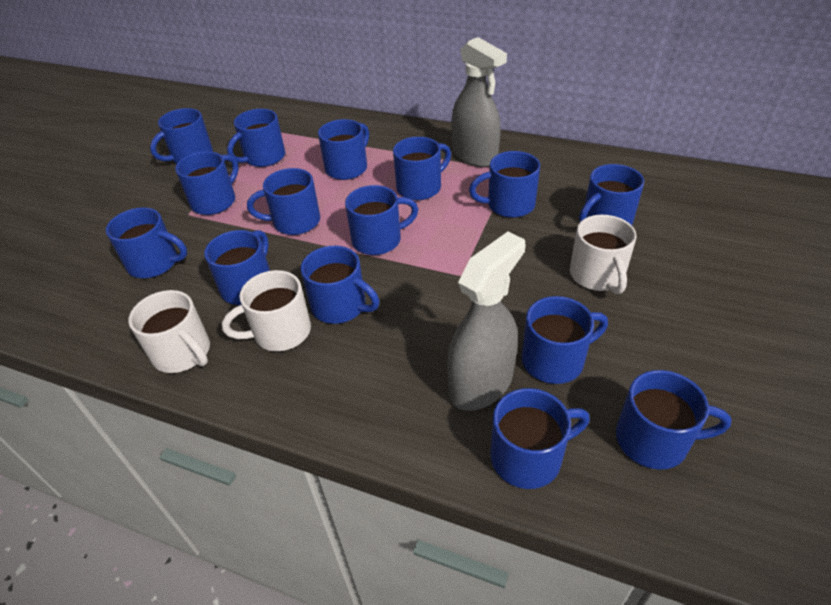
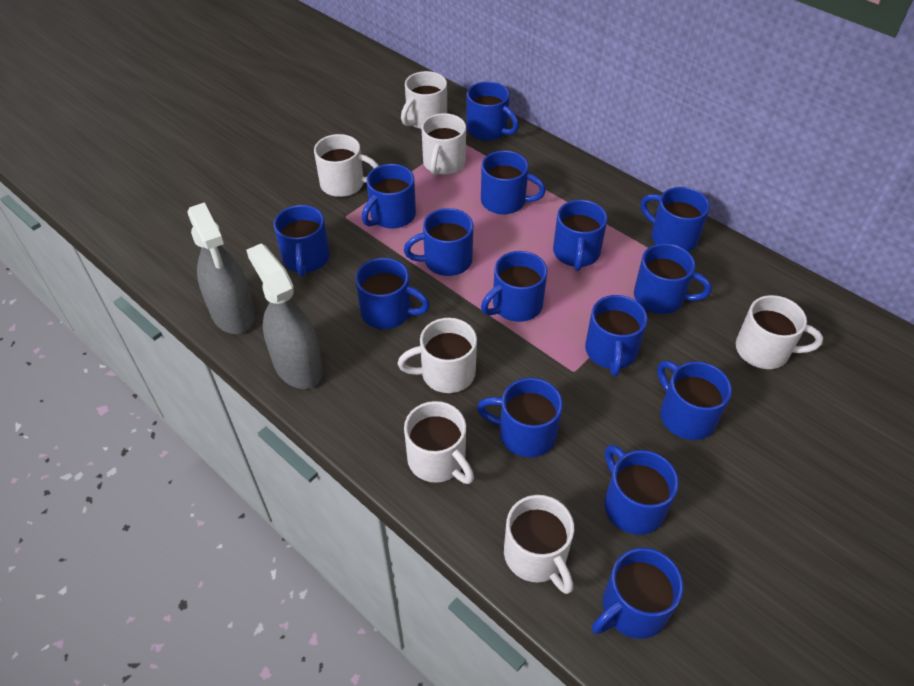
white mug: [128,290,210,373] [222,270,311,351] [570,215,637,294] = 3 -> [314,134,379,197] [398,318,477,393] [401,71,447,129] [404,401,474,484] [421,113,466,176] [504,495,574,594] [736,295,823,369] = 7

